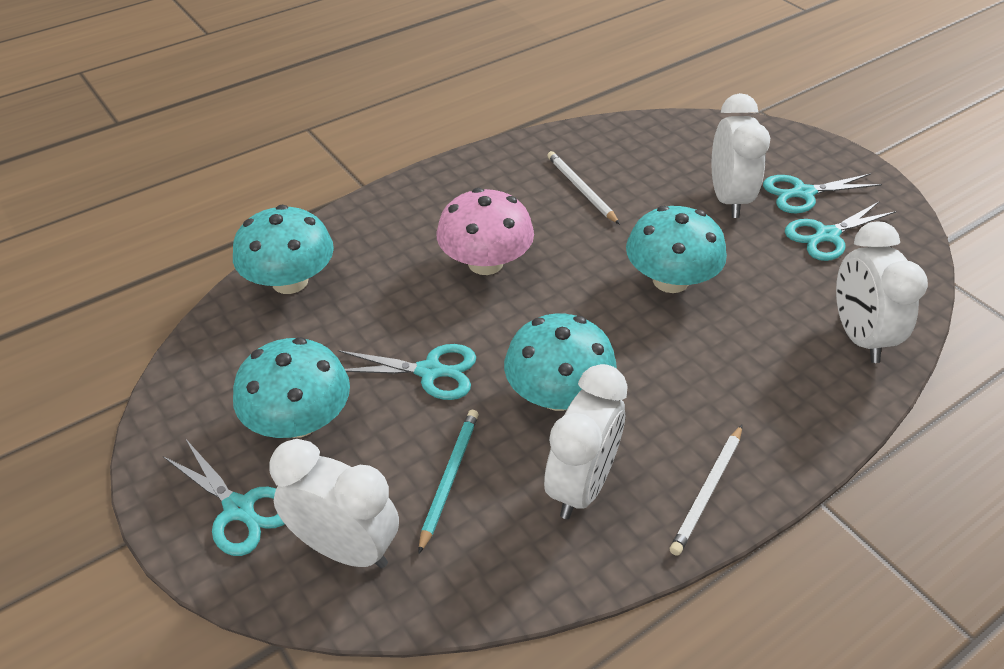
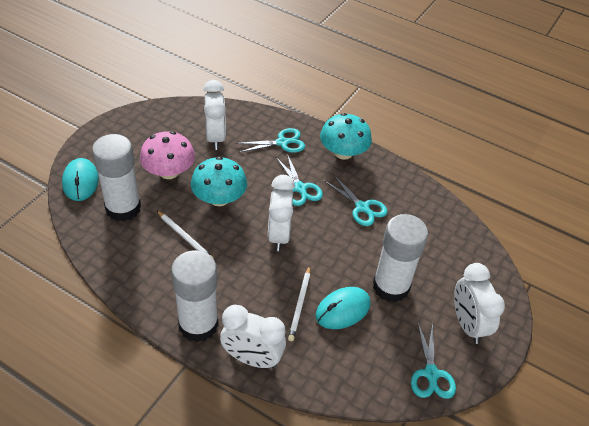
turquoise mouse: none = 0 -> [62,158,99,201] [316,287,371,329] = 2
turquoise mushroom: [233,205,334,294] [233,337,350,438] [504,314,617,411] [626,206,727,293] = 4 -> [191,156,247,206] [320,113,372,160] = 2
turquoise pencil: [418,410,479,554] = 1 -> none = 0
white glue stick: none = 0 -> [92,134,141,222] [171,250,218,342] [373,214,428,302] = 3

